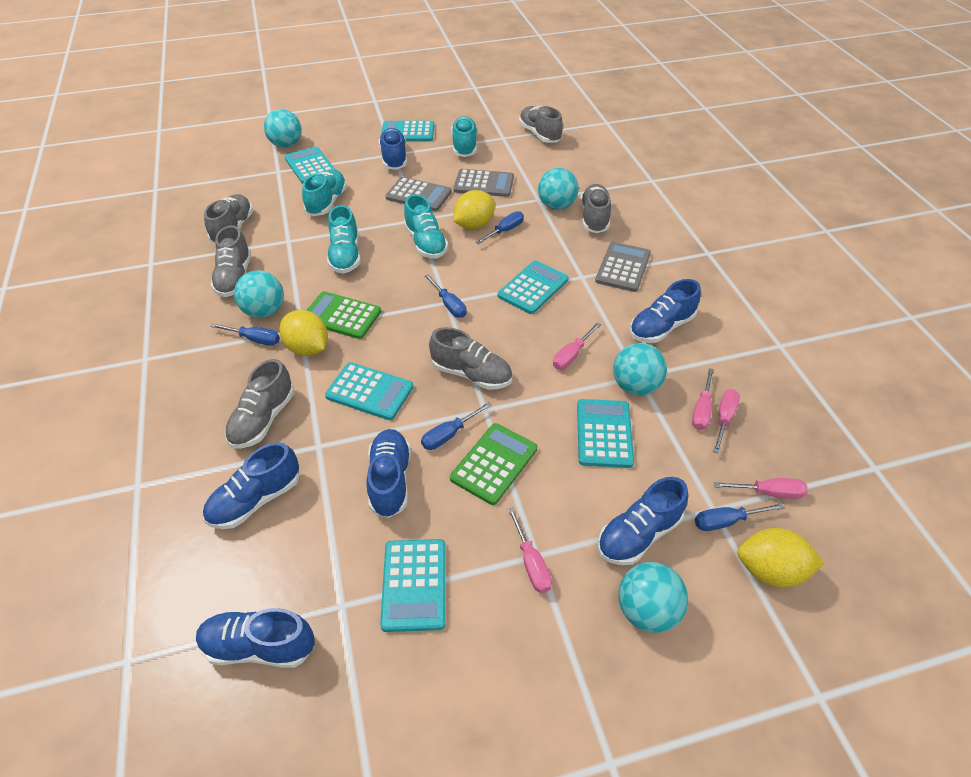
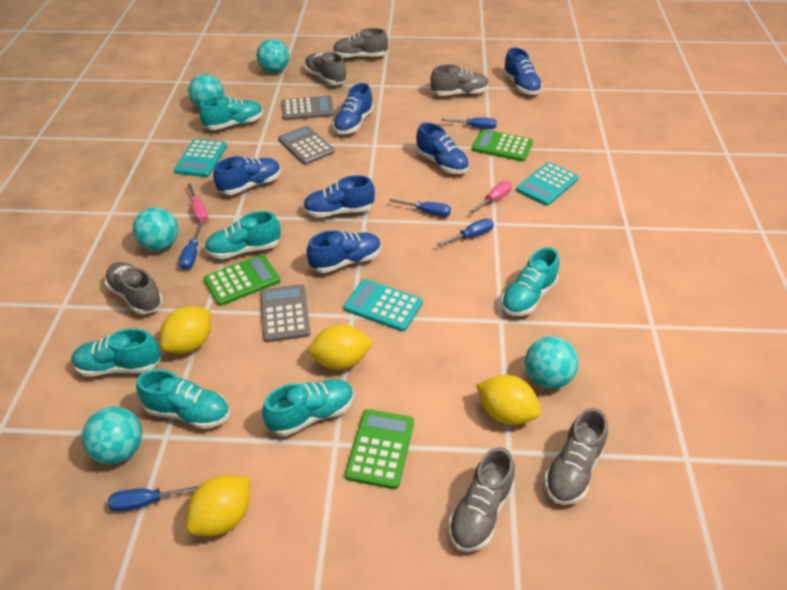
green calculator: [306,291,381,339] [450,423,537,505] = 2 -> [204,254,280,306] [345,409,414,489] [472,129,533,162] = 3
pink screwdriver: [508,507,552,593] [553,323,601,369] [692,368,714,430] [713,389,740,454] [714,478,808,498] = 5 -> [187,183,208,222] [469,181,512,214] = 2
turquoise calculator: [285,146,335,184] [325,362,413,420] [380,121,434,142] [380,539,446,632] [498,261,569,314] [577,399,634,468] = 6 -> [174,139,227,177] [344,279,423,332] [516,162,579,206] = 3
turquoise shoe: [302,170,347,216] [327,205,361,274] [404,194,448,258] [451,116,477,157] = 4 -> [72,328,161,377] [136,369,230,429] [199,96,263,130] [205,211,281,259] [262,379,354,436] [501,247,559,316] = 6
yellow lemon: [279,310,328,356] [453,190,495,229] [737,528,824,588] = 3 -> [160,306,211,354] [186,475,250,536] [308,324,374,370] [476,375,541,425] = 4

